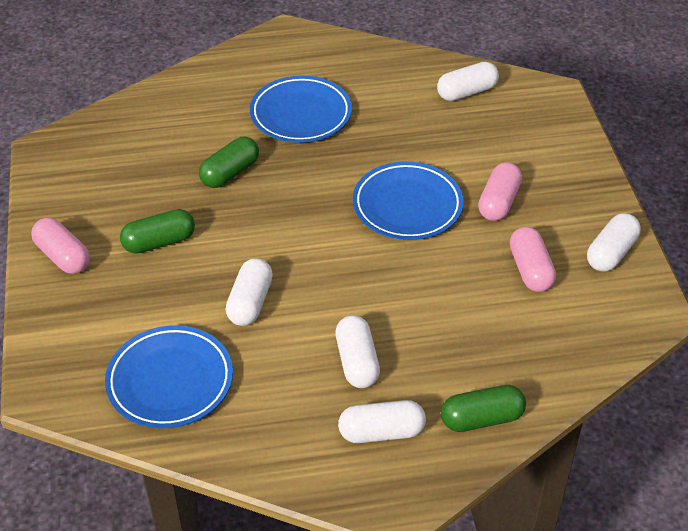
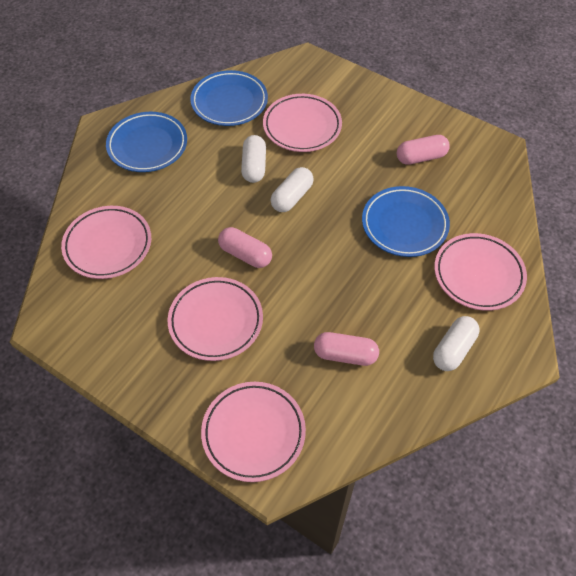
green capsule: [120,209,195,254] [199,137,259,188] [441,385,526,432] = 3 -> none = 0
pink plate: none = 0 -> [61,206,151,279] [168,277,263,361] [201,382,306,482] [263,94,342,152] [434,233,527,311] = 5
white capsule: [226,258,273,326] [335,315,380,388] [338,400,426,443] [437,62,499,101] [587,213,641,272] = 5 -> [241,135,266,183] [271,167,314,212] [433,316,479,371] = 3

